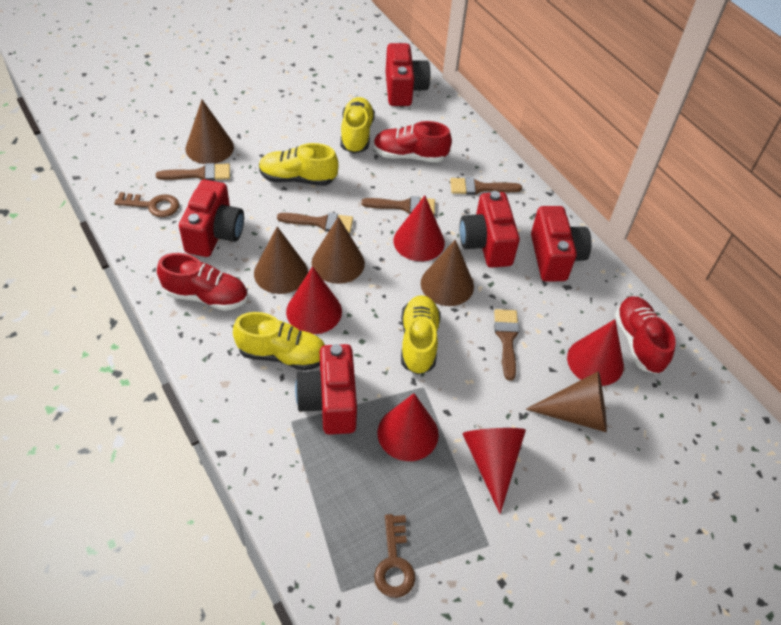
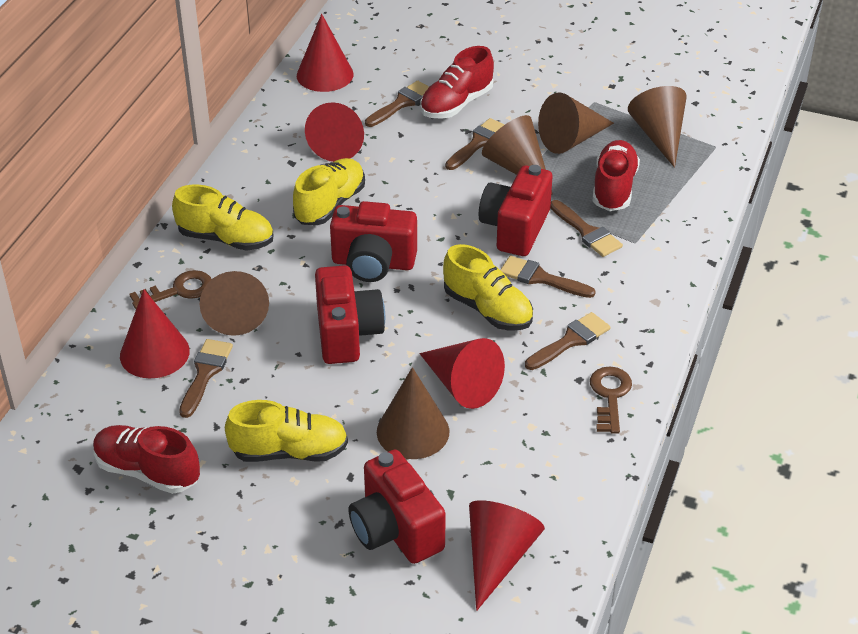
brown brush: [156,163,230,181] [277,213,353,233] [361,196,435,214] [450,177,522,195] [494,309,519,381] = 5 -> [179,339,233,418] [365,81,429,127] [445,118,505,170] [500,256,596,298] [525,312,611,370] [550,200,623,257] = 6
red camera: [179,180,244,257] [295,344,357,435] [386,43,431,106] [460,191,520,268] [531,206,592,282] = 5 -> [315,265,385,364] [330,201,417,282] [348,450,446,564] [479,165,552,256] = 4

